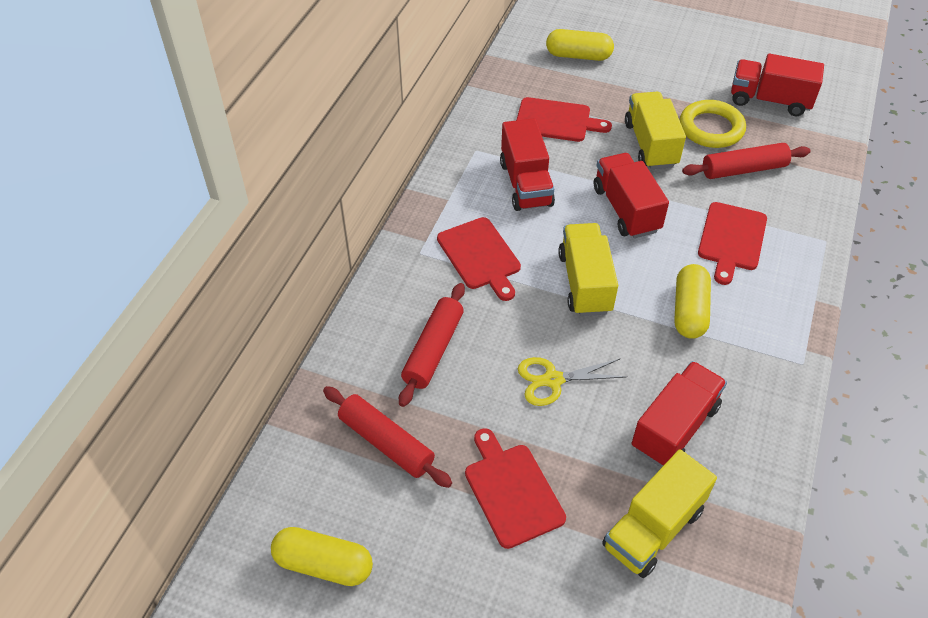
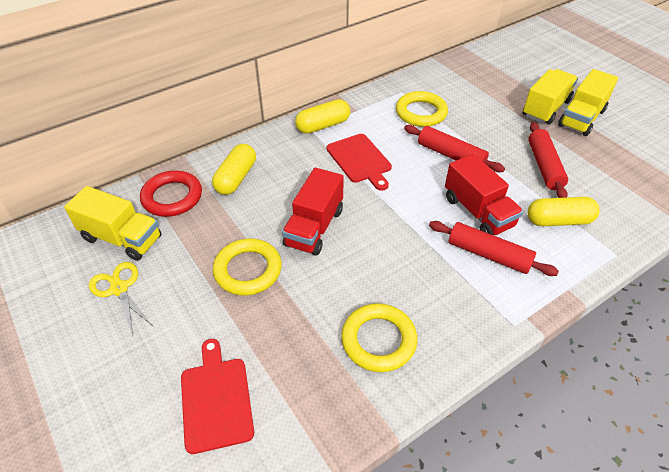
red cutting board: [437,217,521,301] [465,428,566,549] [517,97,612,142] [698,202,767,285] = 4 -> [181,339,254,454] [327,134,392,191] = 2
red ring: none = 0 -> [140,170,202,217] = 1
red truck: [500,118,555,211] [594,153,669,238] [632,361,727,468] [731,54,824,116] = 4 -> [282,168,344,256] [445,154,523,235] = 2
yellow ring: [680,100,746,148] = 1 -> [213,239,282,296] [341,303,417,372] [396,91,448,127] = 3

